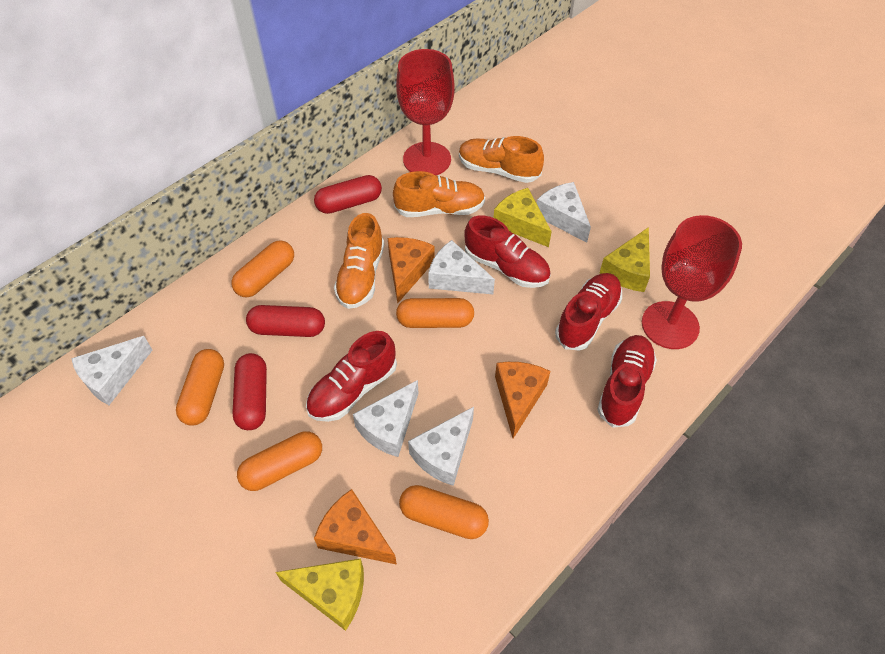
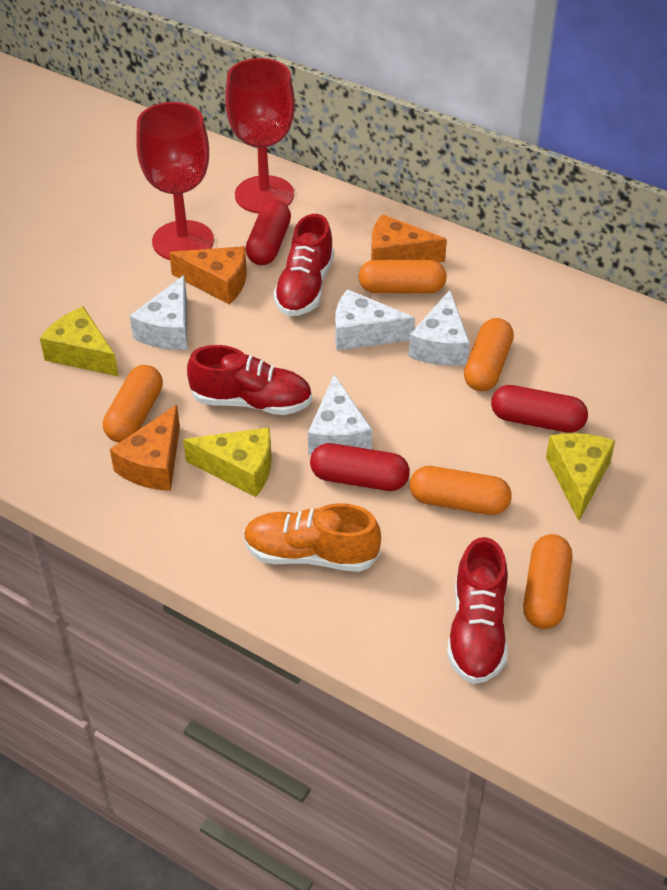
orange shoe: [334,213,384,309] [393,171,485,217] [459,136,544,183] = 3 -> [243,503,381,572] = 1
red shoe: [306,331,397,422] [464,215,551,288] [555,273,622,351] [597,335,657,428] = 4 -> [187,345,312,415] [273,214,334,316] [447,537,508,684] = 3
white cheese: [71,336,153,405] [353,380,419,457] [408,407,474,486] [428,240,495,294] [537,182,591,243] = 5 -> [130,275,188,350] [308,375,372,455] [335,289,415,351] [408,290,470,366] = 4

